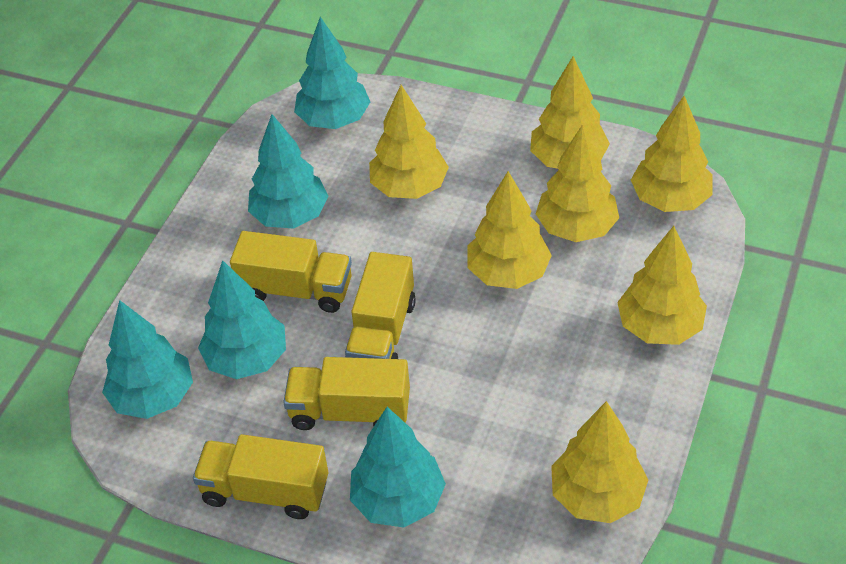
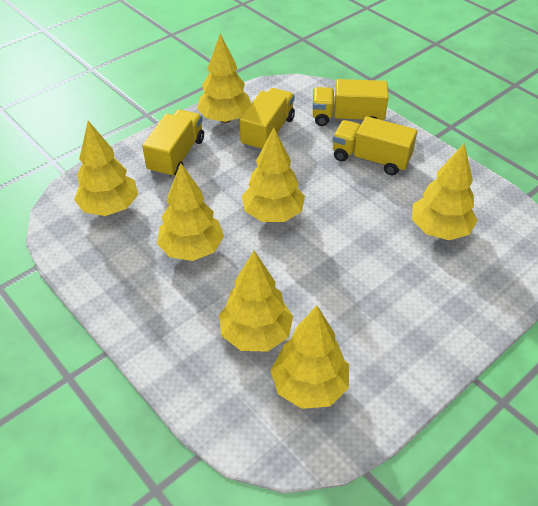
turquoise tree: [102,300,193,419] [198,260,286,379] [248,114,329,229] [294,17,370,129] [350,407,446,527] = 5 -> none = 0

